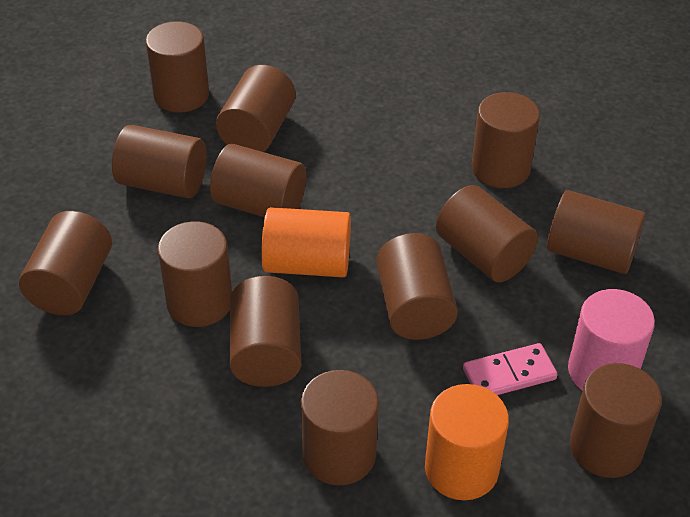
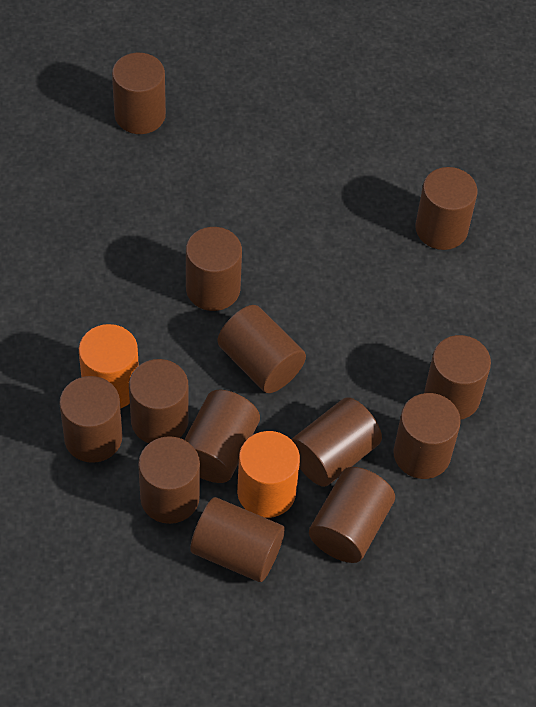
pink cylinder: [568,289,655,390] = 1 -> none = 0
pink domino: [463,343,558,395] = 1 -> none = 0

